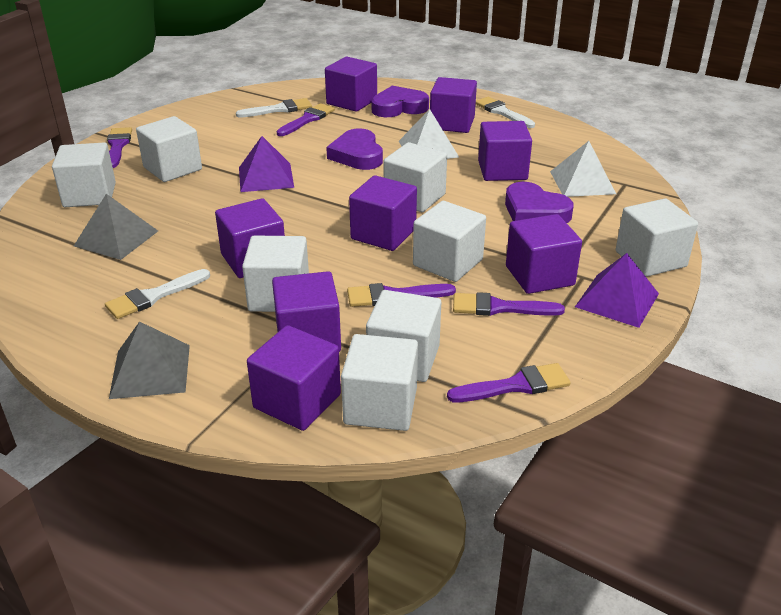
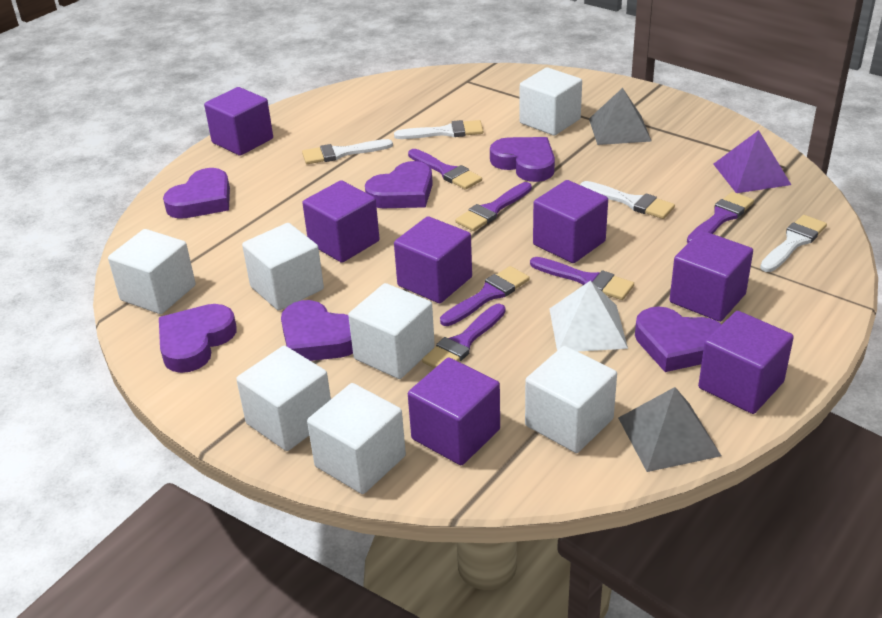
purple brush: [107,127,132,168] [277,103,335,136] [347,283,456,307] [447,363,570,402] [453,292,565,316] = 5 -> [408,149,482,190] [422,304,505,368] [440,266,530,326] [455,182,532,231] [530,257,634,300] [687,192,754,243] = 6
purple cube: [215,198,285,278] [247,325,341,431] [272,271,341,352] [325,57,377,112] [349,175,417,251] [430,77,477,133] [478,121,532,181] [506,214,582,294] = 8 -> [204,87,273,156] [302,180,380,263] [394,216,472,303] [408,357,500,465] [533,180,608,263] [670,231,753,322] [698,311,794,414] = 7
purple heart: [326,128,383,170] [371,86,429,117] [505,182,574,223] = 3 -> [159,304,237,373] [163,168,230,219] [281,300,353,361] [365,161,433,208] [490,137,555,182] [635,307,722,372] = 6
purple pyramid: [239,136,294,192] [575,253,659,328] = 2 -> [713,130,791,193] = 1
white brush: [105,269,210,319] [236,98,312,118] [476,97,535,128] = 3 -> [302,139,393,164] [394,120,483,139] [580,181,675,219] [760,215,827,272] = 4
white cube: [52,142,116,207] [136,116,202,182] [242,235,309,312] [341,334,418,431] [366,290,441,382] [384,142,447,212] [413,201,486,282] [616,199,698,277] = 8 -> [108,229,196,314] [236,346,331,451] [242,223,324,311] [307,383,406,494] [348,283,435,379] [520,67,582,136] [525,346,617,453] = 7
white pyramid: [399,109,459,159] [550,141,616,197] = 2 -> [549,281,628,352] = 1

